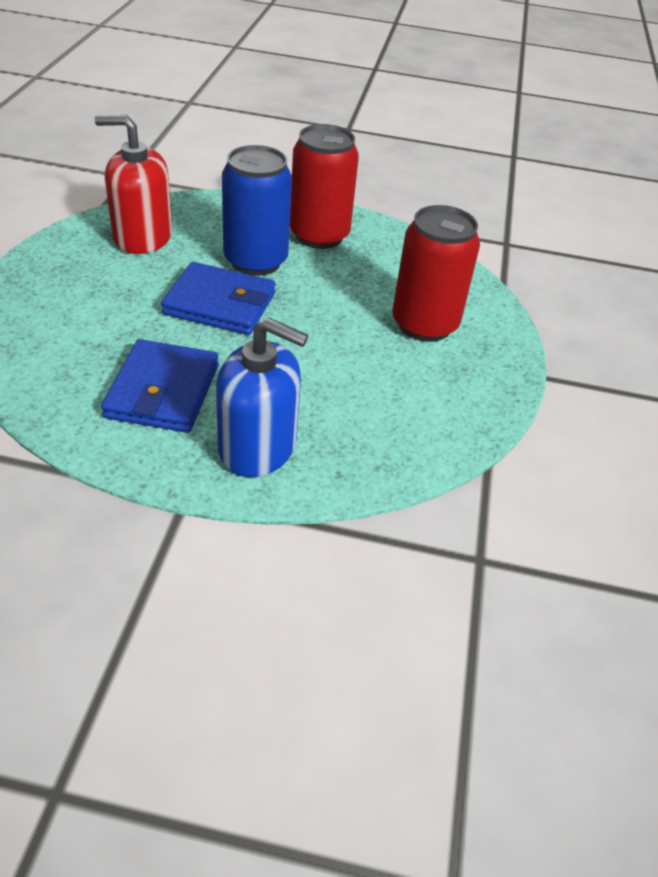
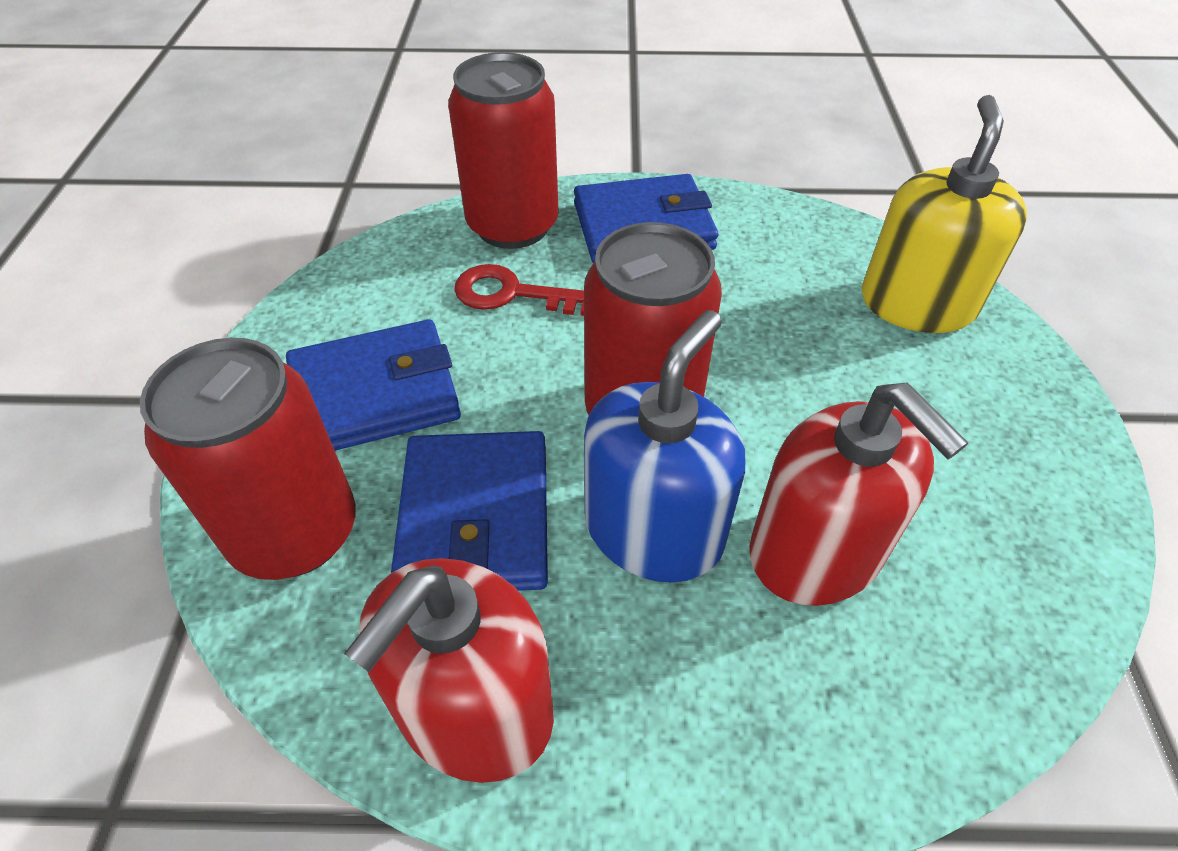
blue can: [222,145,292,276] = 1 -> none = 0
blue wallet: [101,339,219,433] [161,262,275,335] = 2 -> [286,319,461,451] [391,431,548,591] [574,174,718,263] = 3
red can: [290,124,359,249] [392,205,480,342] = 2 -> [140,338,356,580] [448,52,559,249] [584,222,722,415] = 3
red key: none = 0 -> [454,264,584,316] = 1
red soap dispenser: [95,115,172,254] = 1 -> [344,558,554,783] [749,382,968,606] = 2
yellow soap dispenser: none = 0 -> [862,95,1027,333] = 1

